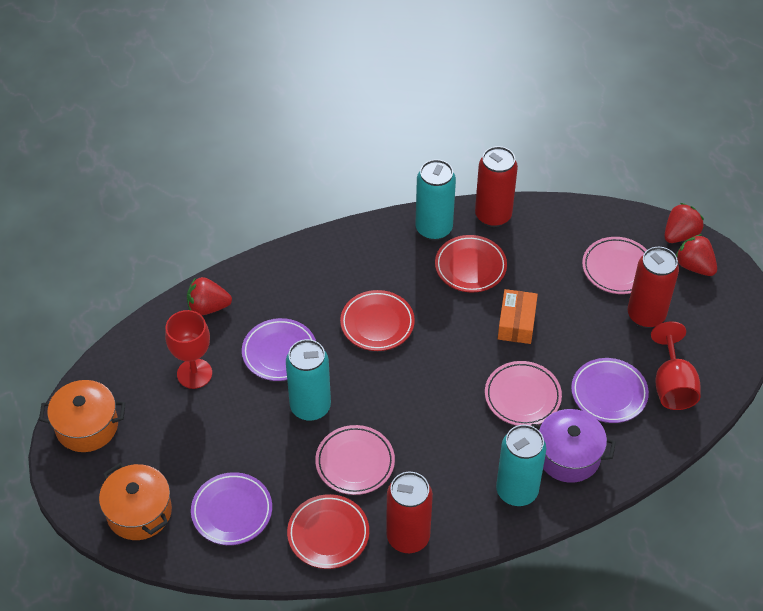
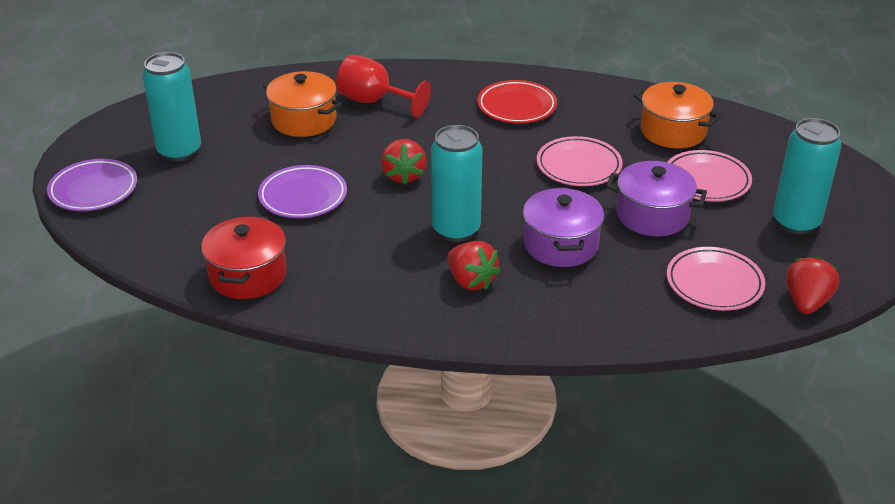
orange box: [498,289,538,344] = 1 -> none = 0
purple plate: [191,472,272,545] [242,318,316,381] [571,358,649,423] = 3 -> [47,159,137,211] [258,165,347,218] = 2
purple pot: [531,409,616,483] = 1 -> [523,187,604,267] [606,161,707,236] = 2
red can: [386,472,433,553] [475,146,518,227] [628,247,679,328] = 3 -> none = 0
red goblet: [165,310,212,389] [651,322,701,410] = 2 -> [336,55,431,118] = 1
red plate: [287,494,369,569] [340,290,415,351] [435,235,507,292] = 3 -> [477,80,557,123] = 1
red pot: none = 0 -> [201,215,287,299] = 1

